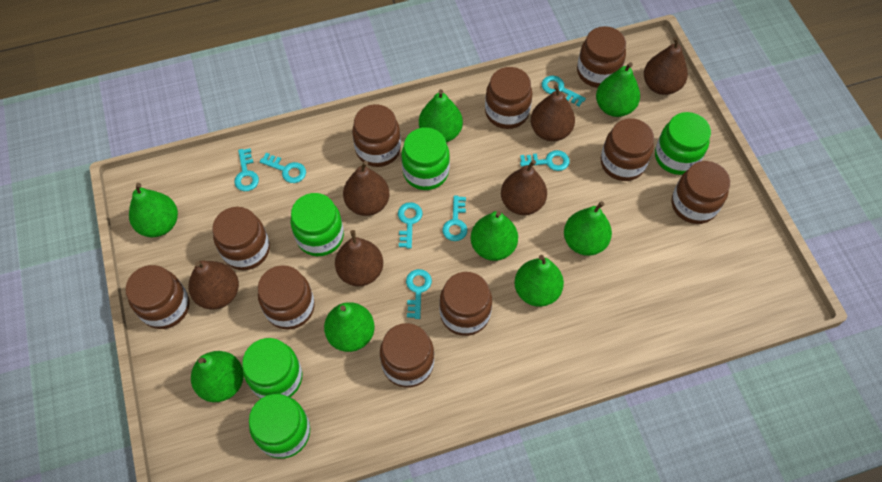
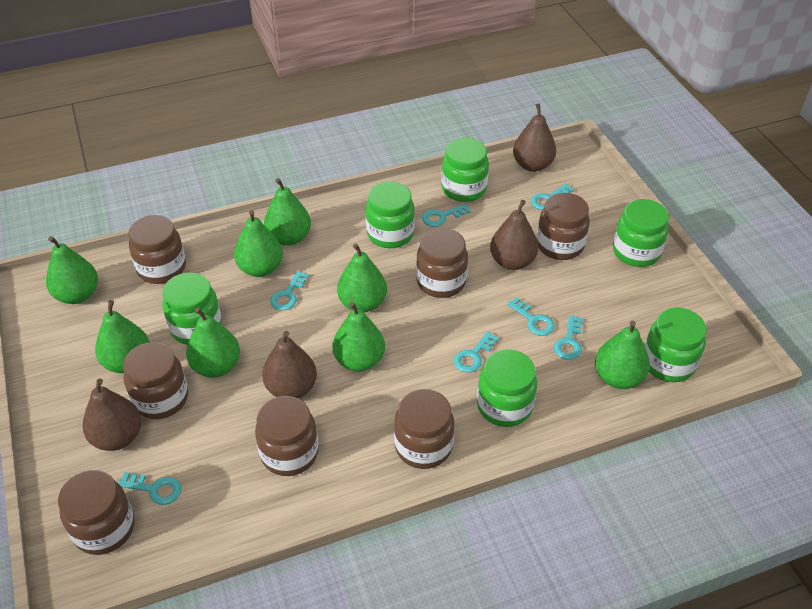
brown jar: [125,265,190,329] [212,207,270,270] [258,265,315,330] [352,104,401,167] [380,323,434,388] [439,272,492,336] [485,67,533,129] [577,26,626,88] [601,118,654,181] [672,161,730,224] = 10 -> [58,470,135,555] [123,342,188,419] [128,215,186,284] [255,396,319,476] [394,389,455,469] [416,228,468,298] [537,193,590,260] = 7
brown pear: [188,260,239,309] [335,230,383,286] [343,161,390,216] [501,160,547,215] [531,84,575,141] [644,37,688,95] = 6 -> [83,378,141,451] [262,331,317,398] [490,200,538,270] [513,104,556,172] = 4
green jar: [242,338,302,399] [249,394,310,459] [291,193,344,256] [402,127,450,190] [655,112,711,175] = 5 -> [162,272,222,345] [366,182,415,248] [441,138,489,202] [477,350,537,427] [613,199,669,267] [645,307,707,382] = 6

